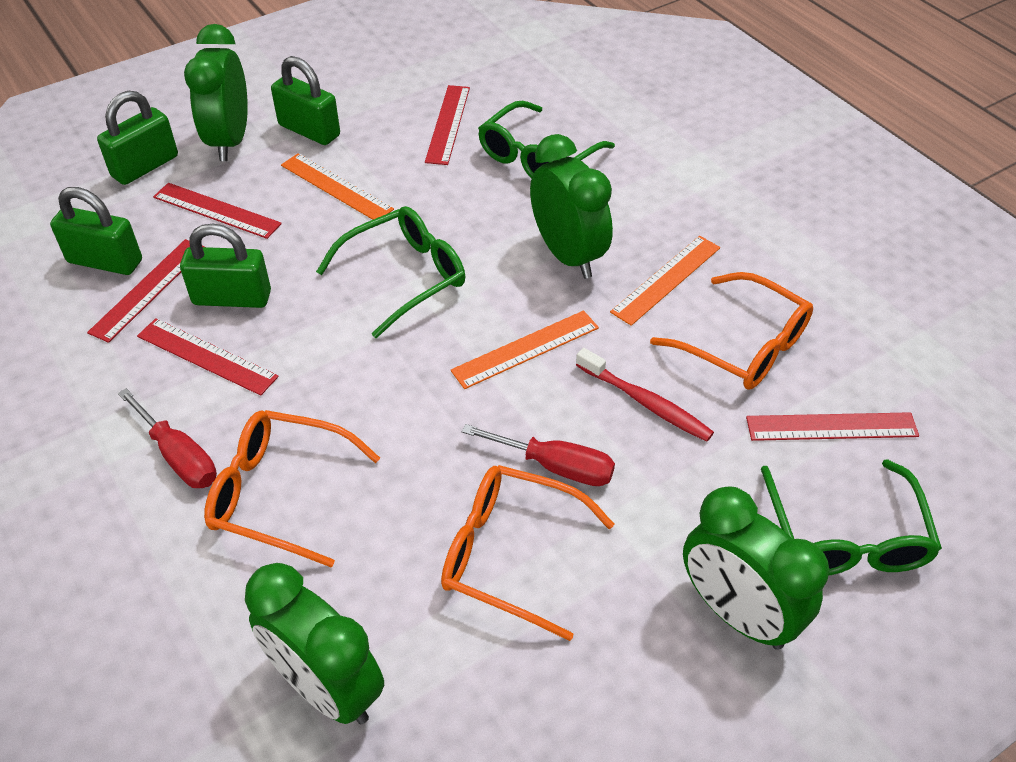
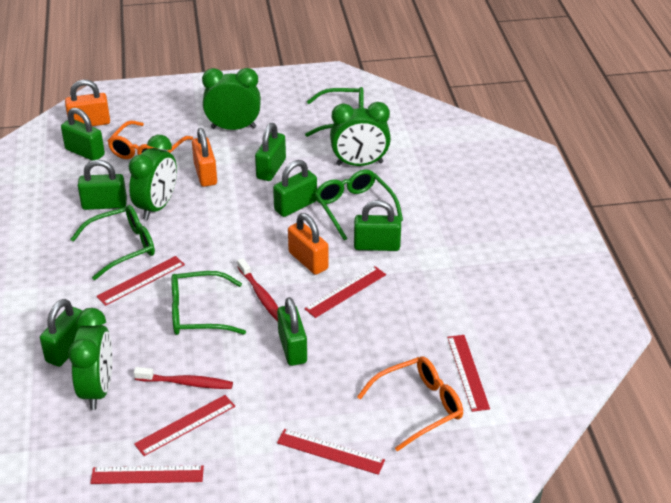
green glasses: [316,206,465,338] [478,101,615,178] [761,459,942,576] = 3 -> [70,205,155,280] [171,271,246,335] [305,87,364,137] [315,169,403,241] = 4
green padlock: [50,187,142,275] [97,91,178,185] [180,224,271,308] [271,56,340,145] = 4 -> [40,299,82,367] [61,108,105,160] [78,159,127,210] [255,123,286,181] [273,160,317,217] [277,297,307,366] [354,200,401,251] = 7
orange glasses: [204,410,380,568] [441,465,614,641] [650,272,813,390] = 3 -> [108,120,193,159] [357,357,463,452] = 2
orange padlock: none = 0 -> [65,80,110,126] [192,128,217,187] [288,213,328,275] = 3
orange ruler: [281,153,394,220] [451,311,599,389] [610,236,720,326] = 3 -> none = 0
red ruler: [87,239,205,343] [137,318,279,396] [153,183,282,239] [425,85,470,165] [746,412,919,441] = 5 -> [90,465,204,484] [96,256,185,306] [134,395,235,456] [277,429,385,475] [304,266,386,318] [447,335,490,412] = 6
red screwdriver: [118,388,217,488] [461,424,615,486] = 2 -> none = 0
red toothbrush: [576,348,714,442] = 1 -> [134,367,233,389] [237,258,279,322] = 2

